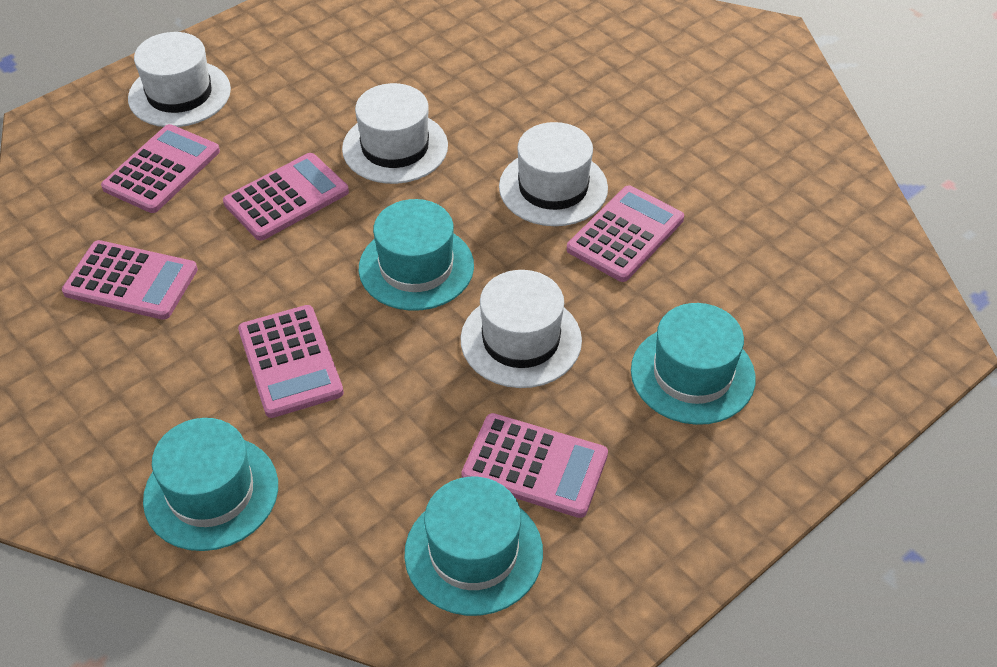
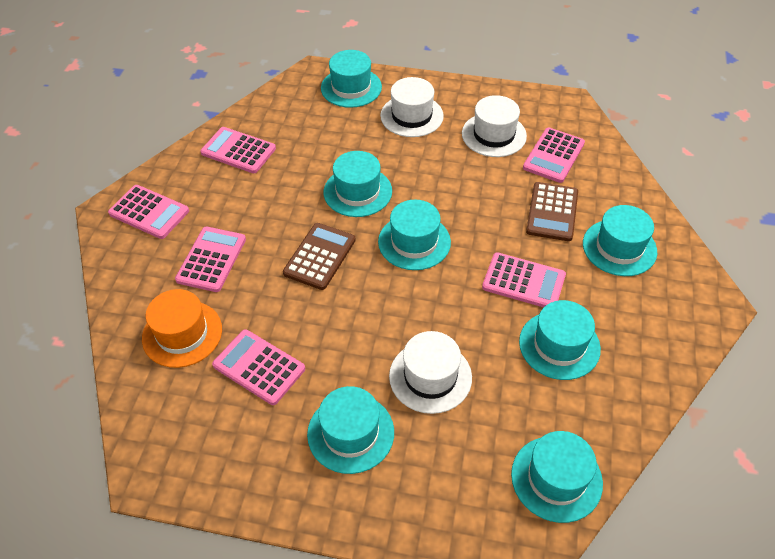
brown calculator: none = 0 -> [283,223,356,290] [526,182,578,241] = 2
orange hat: none = 0 -> [142,289,222,368] = 1
turquoise hat: [143,418,278,551] [359,199,474,311] [404,477,543,616] [631,303,756,425] = 4 -> [307,386,394,474] [321,50,382,108] [323,151,392,217] [378,200,451,270] [511,431,603,523] [519,300,601,380] [583,205,657,276] = 7
white hat: [128,32,231,127] [342,83,448,184] [460,270,582,388] [499,122,608,226] = 4 -> [380,77,444,137] [389,331,472,414] [462,95,527,157] = 3

